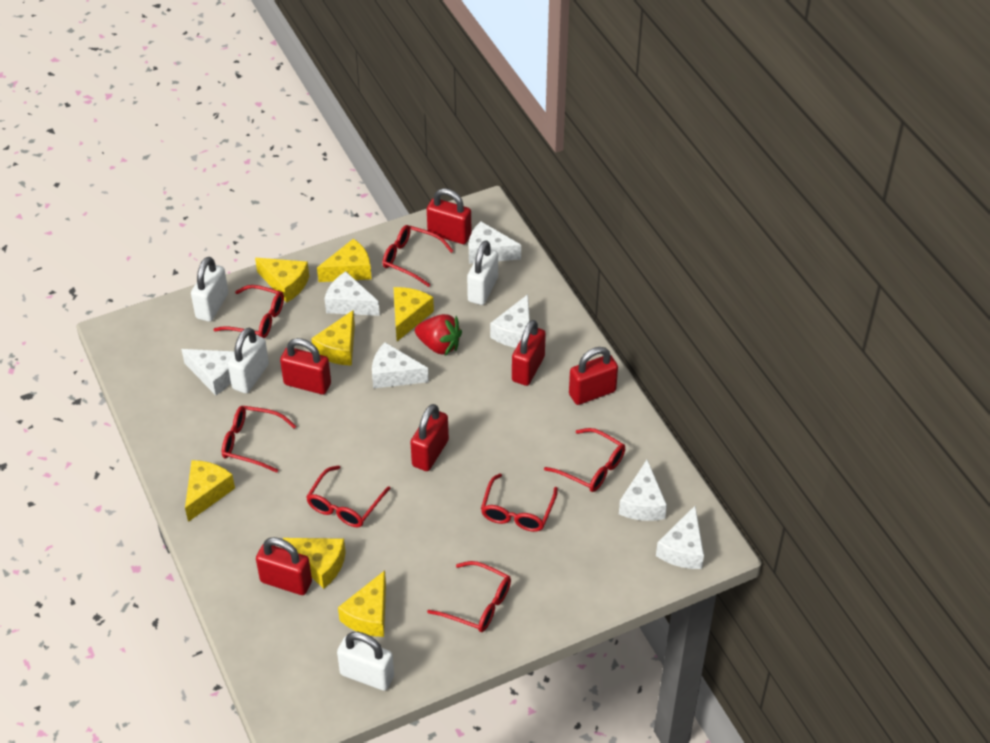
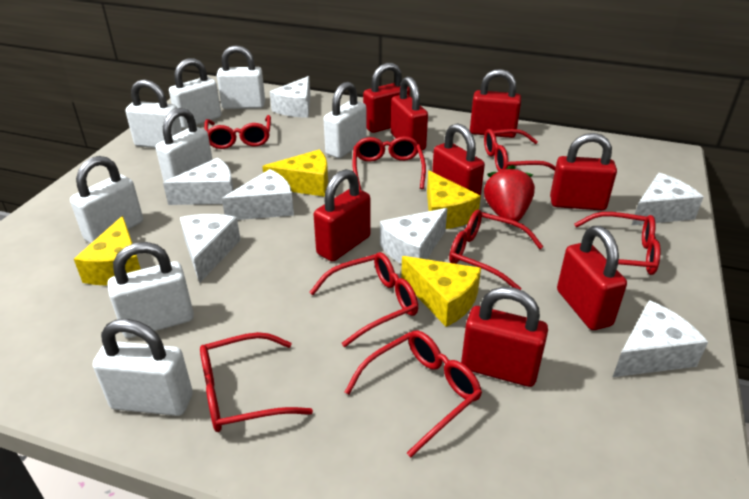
red glasses: [213,285,284,338] [222,406,296,473] [306,465,391,527] [383,225,453,287] [427,561,511,632] [481,474,558,532] [544,428,625,492] = 7 -> [200,332,313,432] [204,115,271,149] [309,252,418,347] [345,330,482,457] [352,136,426,190] [449,210,544,290] [484,129,556,171] [574,212,661,275] = 8
red padlock: [256,537,312,595] [280,338,331,395] [410,404,449,471] [427,188,472,244] [512,320,546,386] [569,347,618,405] = 6 -> [313,169,371,262] [363,63,410,133] [391,76,428,150] [432,123,485,199] [461,287,548,387] [470,69,521,138] [550,133,617,210] [557,226,627,330] = 8
white padlock: [191,257,228,322] [228,328,269,393] [337,632,394,691] [467,240,498,305] = 4 -> [70,156,143,243] [93,319,193,416] [108,242,194,338] [125,79,182,148] [156,108,213,181] [169,58,221,129] [217,45,265,109] [324,82,367,158] = 8
yellow cheese: [185,460,235,522] [255,258,309,303] [283,538,346,589] [311,310,355,366] [317,239,372,282] [338,570,386,637] [393,287,434,341] = 7 -> [74,216,141,286] [262,150,328,197] [401,256,481,327] [427,170,481,229] = 4

